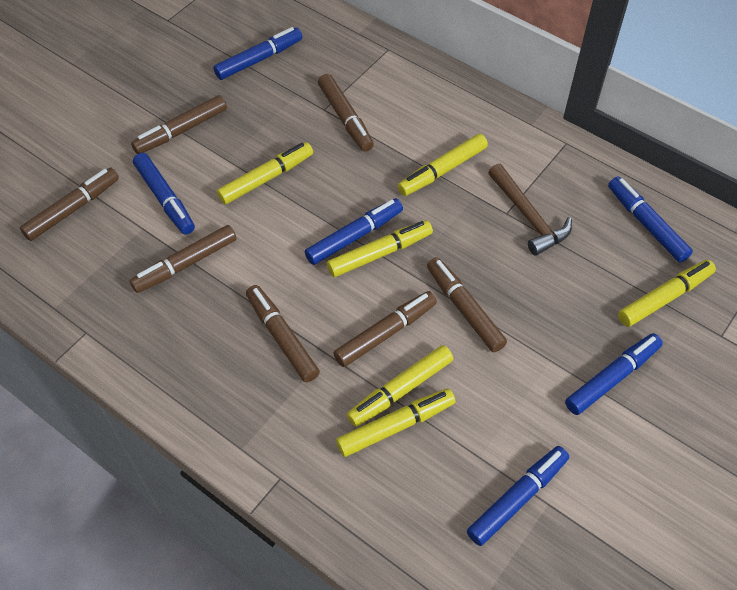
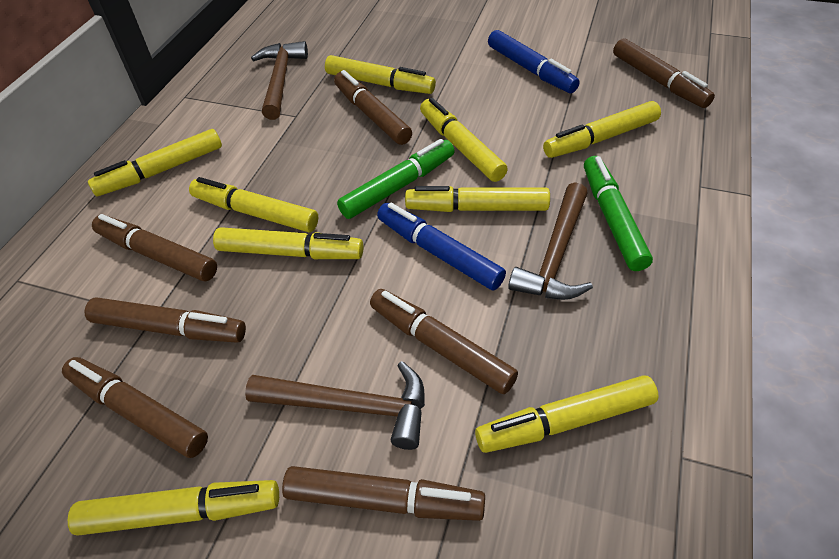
blue marker: [133,153,195,235] [213,27,302,80] [305,198,403,265] [467,446,569,546] [565,333,663,415] [608,177,693,262] = 6 -> [377,203,506,291] [488,30,580,93] = 2
brown hammer: [488,164,572,256] = 1 -> [245,361,425,450] [251,41,308,120] [508,182,593,300] = 3
green marker: none = 0 -> [337,139,455,219] [584,156,653,271] = 2
yellow marker: [217,142,313,205] [327,220,433,277] [336,389,455,457] [347,345,453,427] [398,134,488,196] [618,260,716,327] = 6 -> [68,480,279,536] [88,129,222,196] [189,177,318,232] [213,227,363,259] [325,55,436,94] [405,186,550,212] [420,98,508,182] [475,375,659,453] [543,101,661,158] = 9

